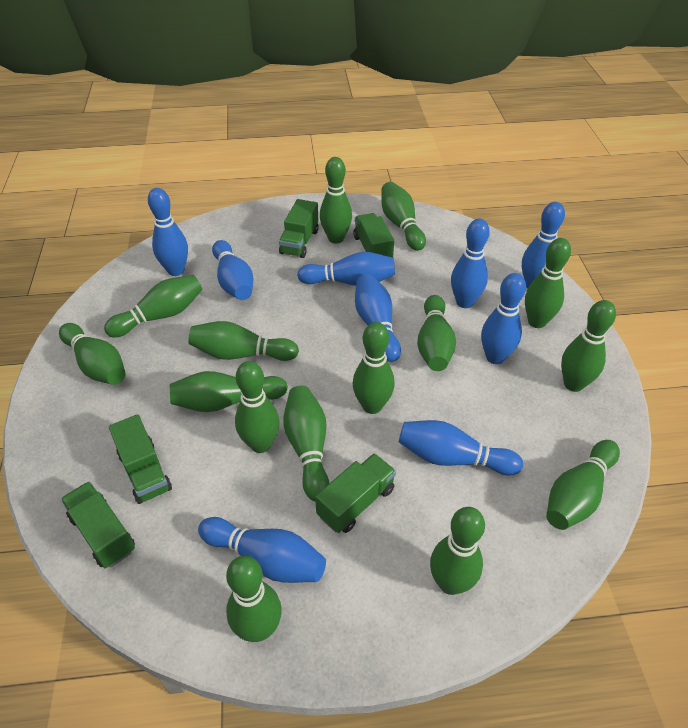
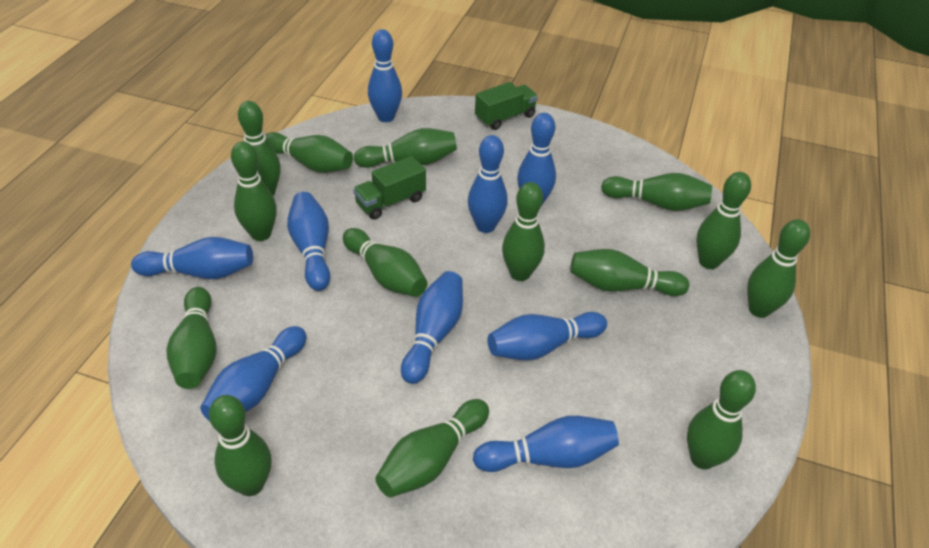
green bowling pin: [59,323,126,385] [104,275,202,337] [170,371,288,412] [188,321,299,361] [226,556,282,642] [235,361,279,453] [283,386,329,501] [320,157,352,244] [353,322,395,414] [381,182,426,251] [417,295,456,371] [430,507,485,595] [525,238,571,328] [546,440,620,530] [561,300,616,392] = 15 -> [167,287,216,389] [209,395,271,496] [231,141,277,241] [238,101,281,196] [265,132,353,173] [343,228,427,297] [354,128,457,168] [375,399,489,497] [502,182,545,281] [570,249,689,296] [601,173,712,211] [687,370,756,470] [696,172,751,269] [747,219,810,318] = 14
green truck: [61,481,135,568] [109,414,172,504] [279,199,319,258] [315,453,396,533] [353,213,394,258] = 5 -> [353,156,426,220] [475,82,538,130] = 2

